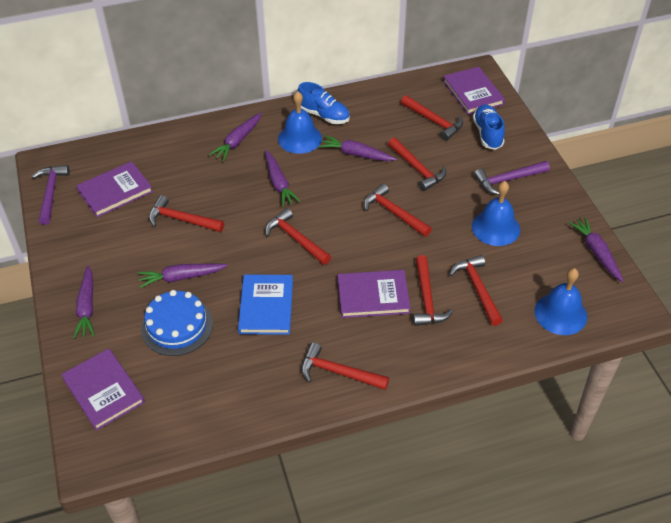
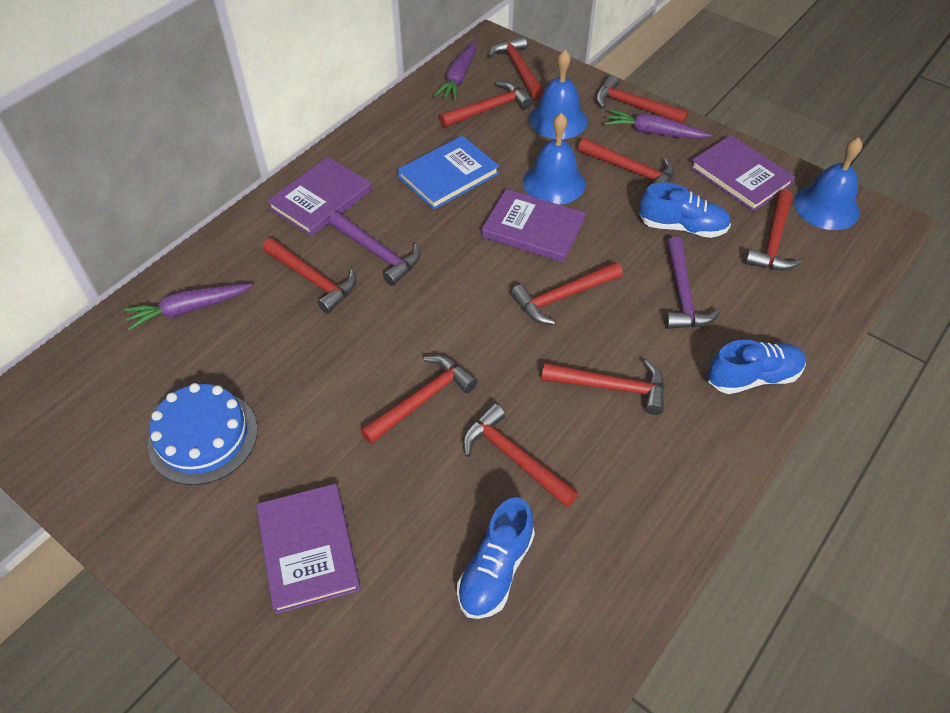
blue shoe: [297,82,350,124] [473,104,505,150] = 2 -> [457,497,535,619] [639,182,731,238] [708,340,806,394] = 3
purple carrot: [73,265,95,339] [138,264,228,288] [209,112,262,162] [265,150,301,207] [319,135,397,161] [569,217,624,282] = 6 -> [124,283,252,331] [434,40,476,101] [605,109,712,139] = 3
red hammer: [149,195,224,232] [265,208,331,265] [301,342,389,390] [364,183,432,237] [388,138,446,191] [401,95,463,141] [413,255,453,326] [449,255,503,326] = 8 -> [262,238,357,314] [360,355,478,445] [439,81,533,128] [463,403,579,508] [488,36,544,100] [511,262,622,325] [542,360,665,415] [578,138,674,186] [596,75,689,124] [745,190,802,271] = 10

